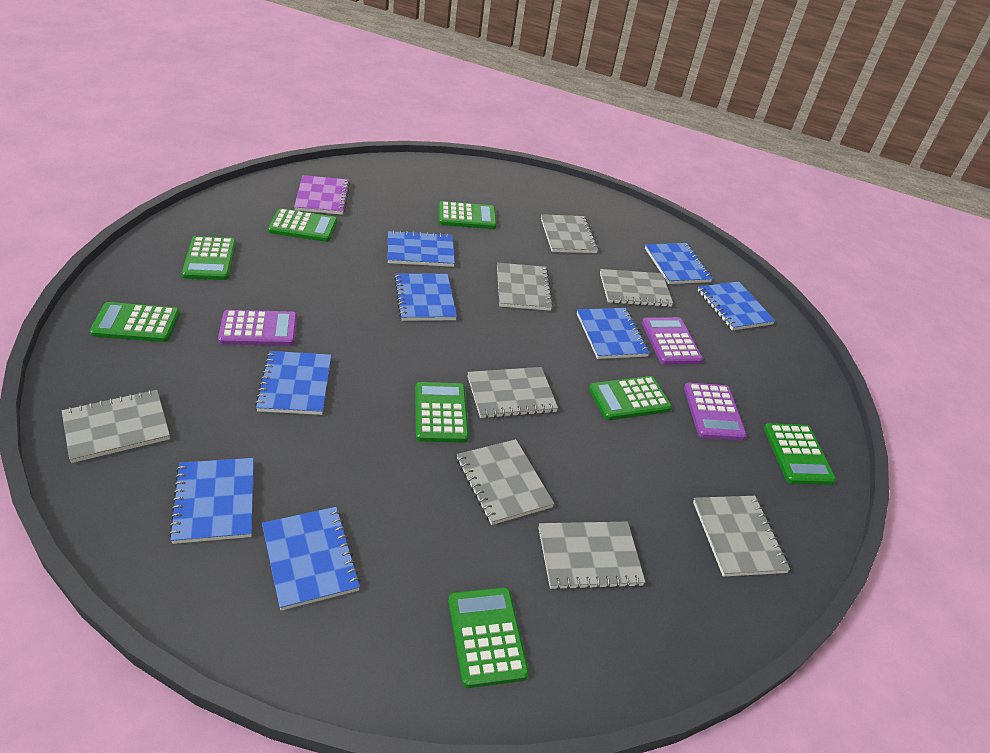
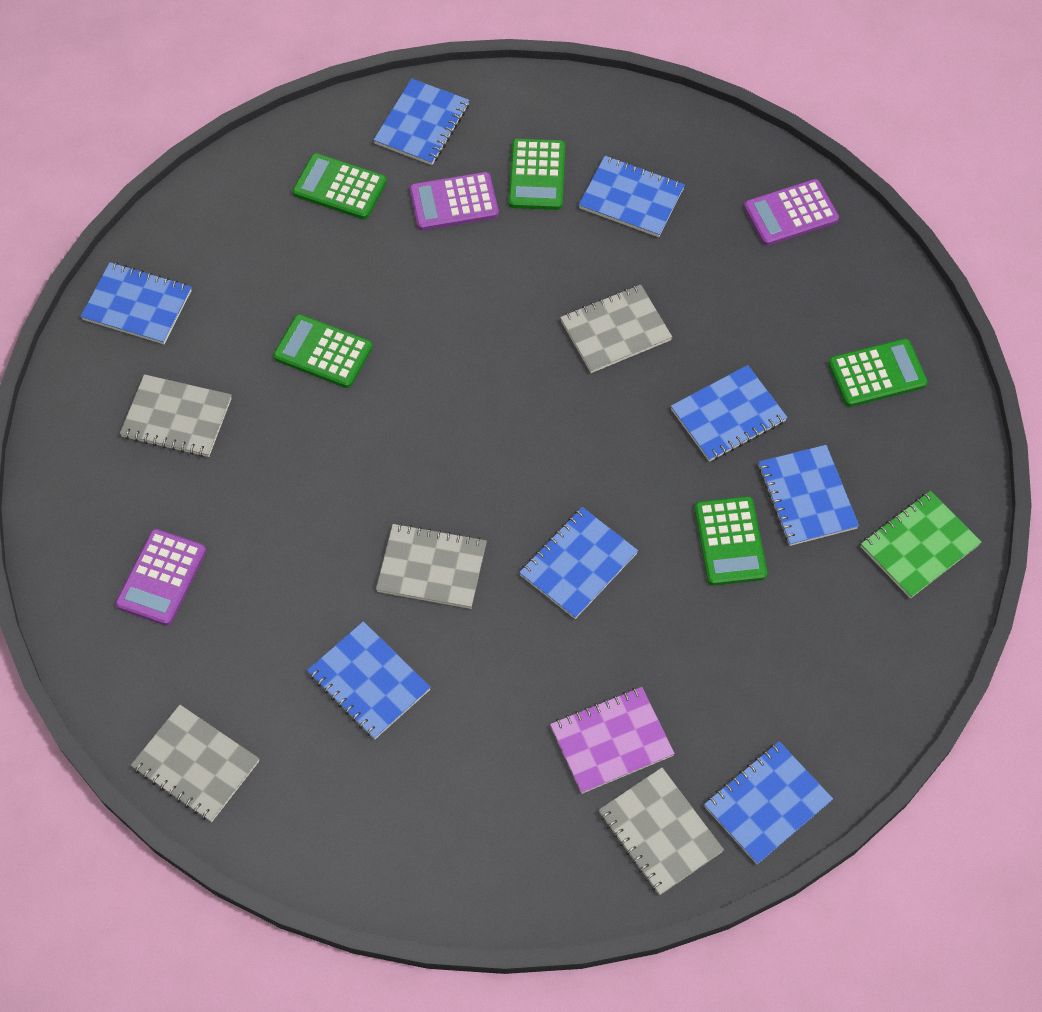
green calculator: [90,302,180,342] [182,236,236,280] [268,208,338,242] [415,382,469,442] [438,201,497,229] [448,587,529,688] [589,376,672,420] [764,423,836,485] = 8 -> [273,314,372,388] [293,153,387,219] [509,139,565,210] [694,496,767,586] [828,339,928,407] = 5
green notebook: none = 0 -> [861,491,982,599] = 1
grey notebook: [62,390,170,463] [457,439,554,525] [467,367,558,419] [497,263,553,311] [538,522,645,590] [541,214,599,253] [600,269,673,307] [693,496,790,577] = 8 -> [120,374,232,457] [131,705,259,822] [376,523,487,609] [560,284,672,373] [599,767,724,895] = 5

